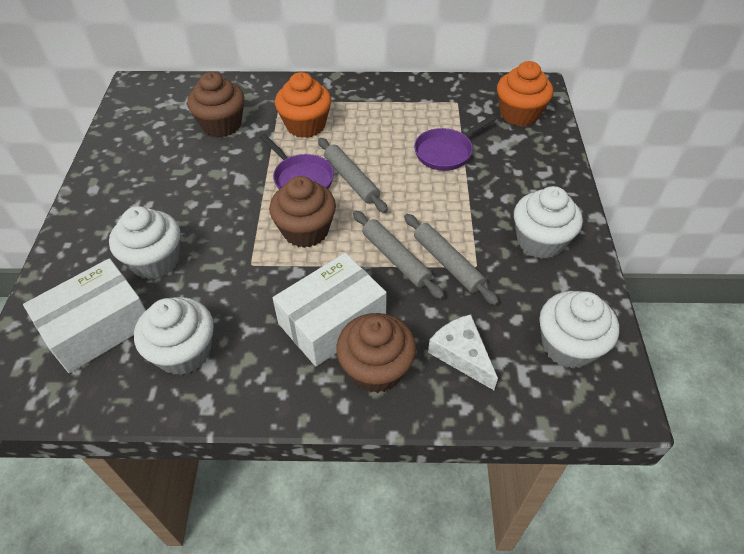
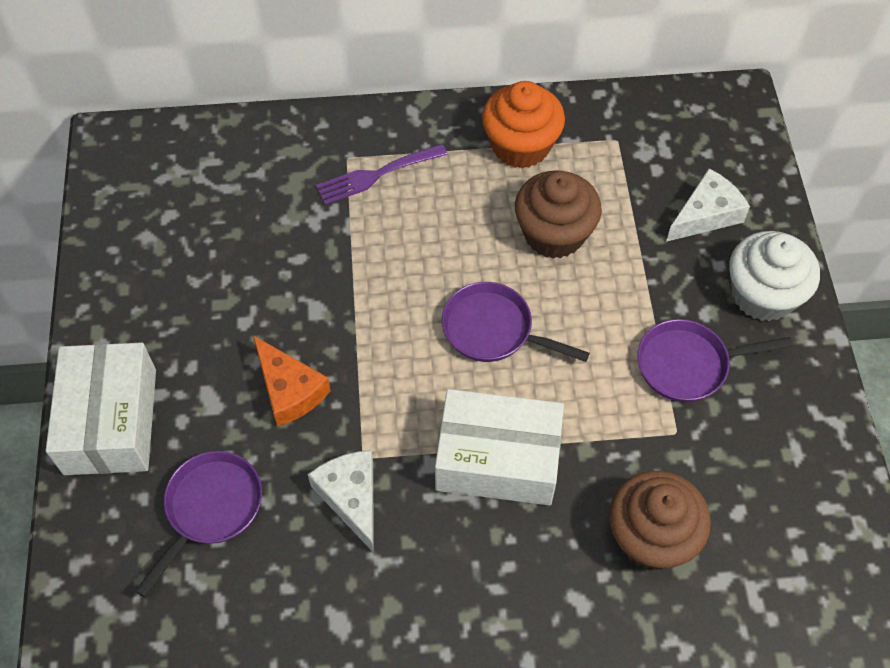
brown cupcake: [187,72,244,137] [269,176,336,248] [336,313,416,393] = 3 -> [515,171,602,259] [609,471,711,570] = 2
grey rolling pin: [318,138,388,213] [353,211,444,299] [404,214,499,305] = 3 -> none = 0
orange cheese: none = 0 -> [253,335,331,427] = 1
orange cupcake: [275,72,331,138] [497,61,553,126] = 2 -> [482,81,565,168] = 1
purple fork: none = 0 -> [316,144,448,205] = 1
purple pan: [260,134,334,189] [414,115,497,171] = 2 -> [135,451,262,597] [442,282,590,362] [637,319,793,402] = 3
white cheese: [428,314,498,390] = 1 -> [308,450,374,553] [666,168,750,242] = 2
white cupcake: [109,206,180,279] [134,297,214,375] [514,186,583,259] [539,291,619,369] = 4 -> [729,231,820,321] = 1

